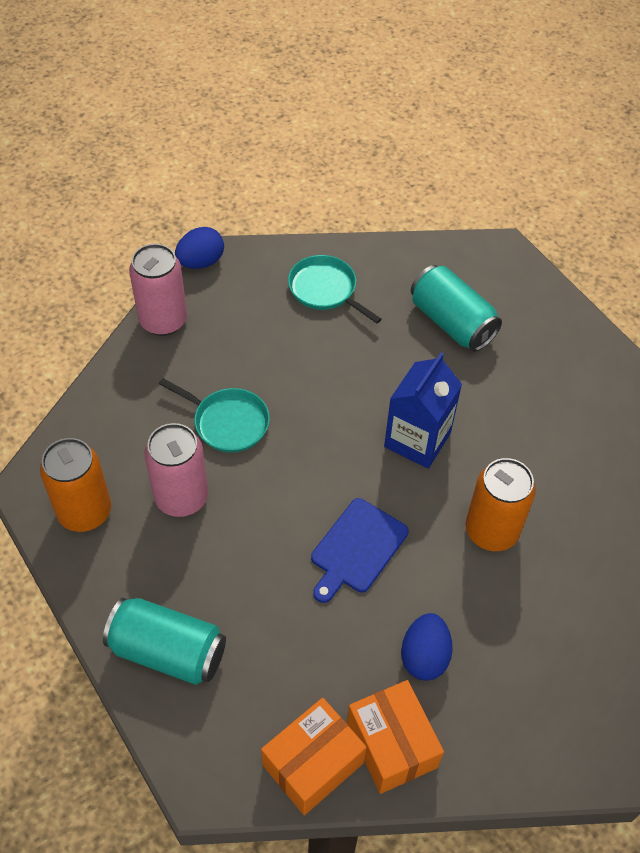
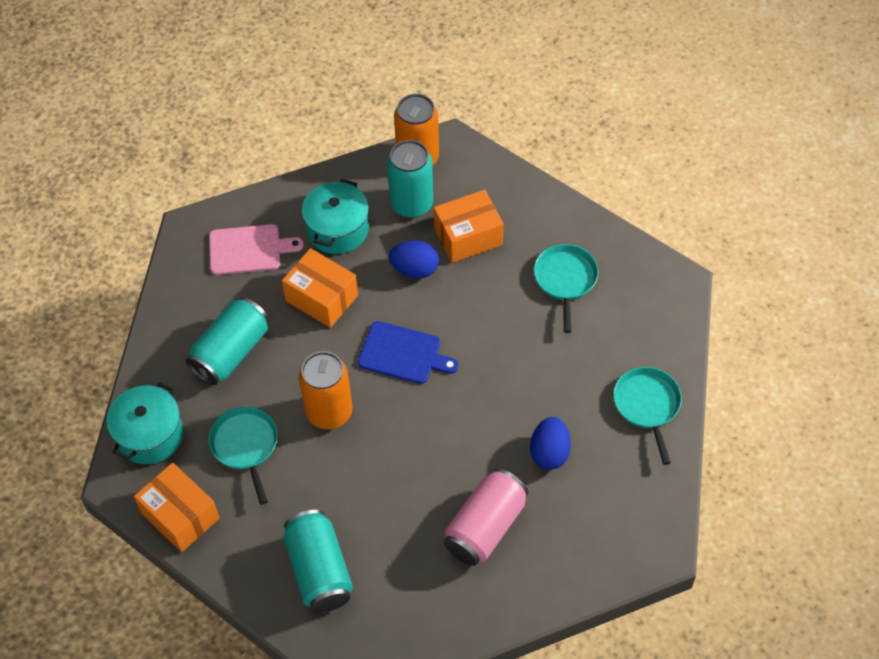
blue carton: [384,352,462,469] = 1 -> none = 0
orange box: [261,698,367,815] [347,680,444,794] = 2 -> [134,463,219,552] [282,248,358,328] [434,190,503,263] = 3
pink can: [129,244,187,336] [144,423,208,517] = 2 -> [444,468,528,566] = 1
pink cutting board: none = 0 -> [209,224,304,275] = 1
turquoise can: [103,598,226,685] [411,265,502,351] = 2 -> [186,298,269,385] [283,510,353,613] [387,140,433,218] = 3
turquoise pan: [159,378,270,453] [288,255,382,324] = 2 -> [209,407,278,505] [534,244,599,333] [613,367,682,465] = 3
turquoise pot: none = 0 -> [107,382,183,464] [302,179,369,254] = 2

